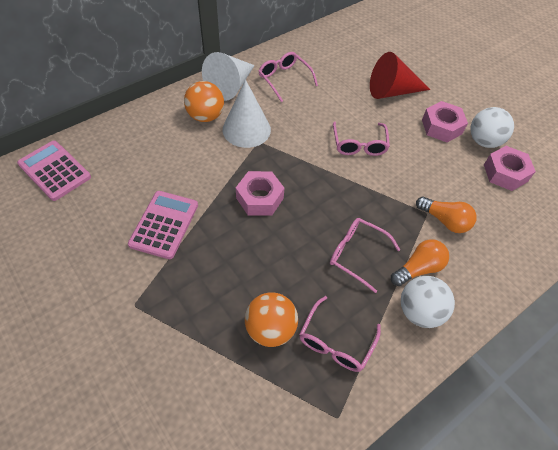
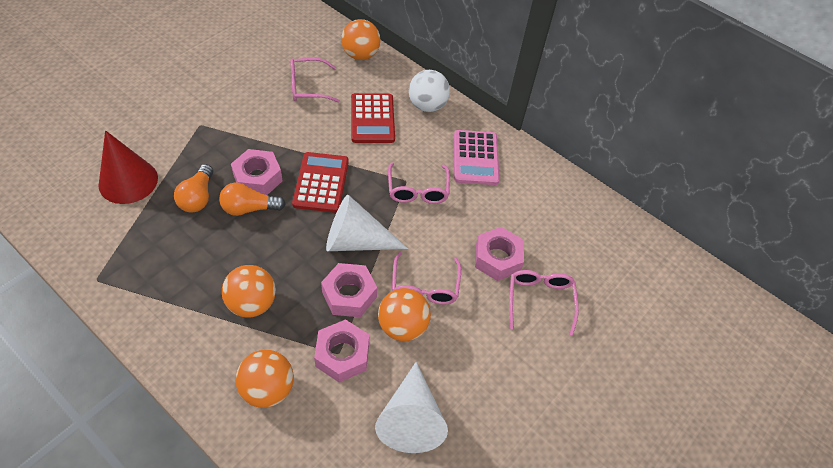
orange ball: [184,81,224,122] [245,292,298,347] = 2 -> [222,265,276,318] [236,350,294,408] [341,19,380,60] [378,288,431,341] = 4
pink calculator: [17,141,91,201] [128,191,198,259] = 2 -> [454,130,500,185] = 1
pink nut: [236,171,284,215] [422,101,468,142] [484,146,536,191] = 3 -> [231,149,283,195] [314,319,369,383] [321,263,377,317] [475,227,524,281] = 4
red calculator: none = 0 -> [292,152,349,213] [351,93,395,143] = 2
white ball: [401,276,455,328] [470,107,514,148] = 2 -> [409,70,450,112] = 1

